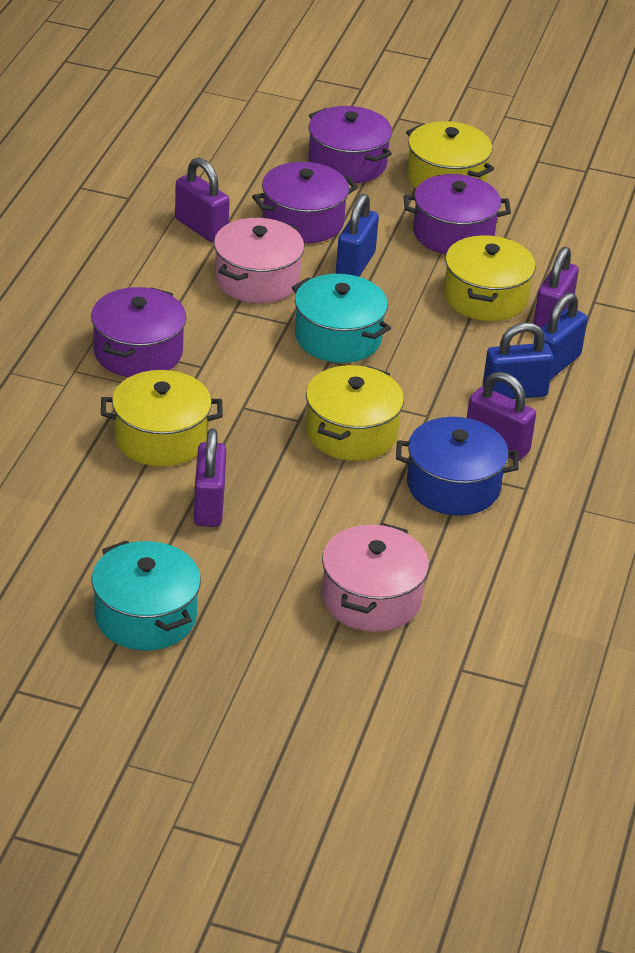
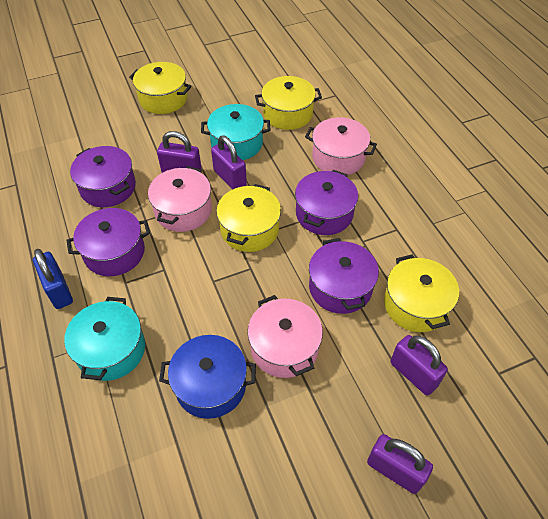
blue padlock: [336,194,379,277] [482,322,554,399] [533,293,587,380] = 3 -> [33,249,73,309] = 1
pink pot: [214,218,305,303] [322,523,429,632] = 2 -> [148,166,212,232] [247,295,323,378] [305,117,377,175] = 3

